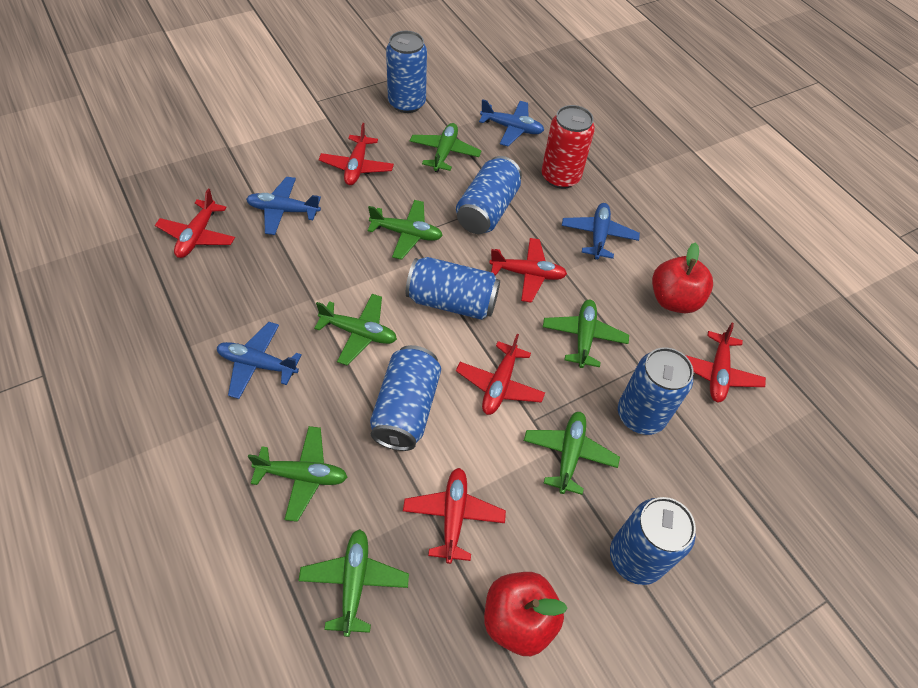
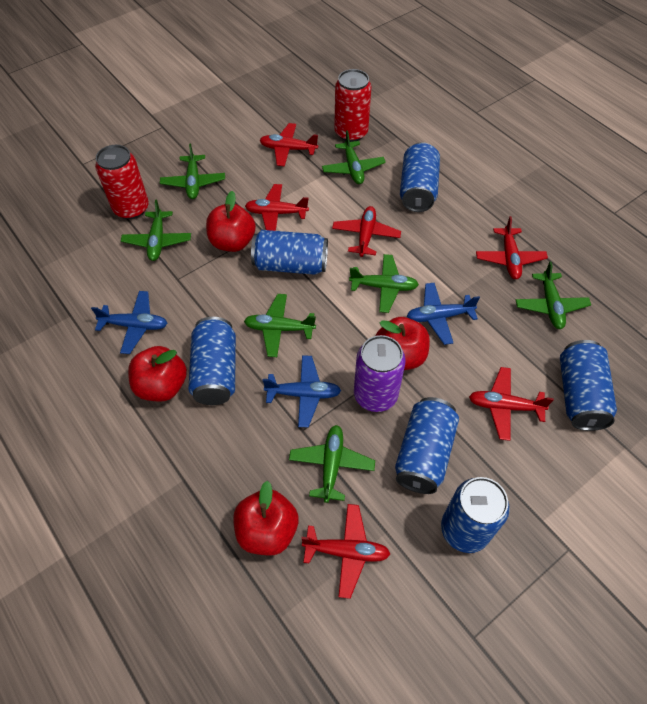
blue plane: [217,322,302,399] [246,177,321,235] [479,99,544,146] [562,203,640,260] = 4 -> [91,291,168,354] [262,356,341,427] [407,283,480,345] = 3
purple can: none = 0 -> [354,335,406,412] = 1
red apple: [484,572,568,656] [652,242,713,313] = 2 -> [128,346,187,401] [206,191,256,252] [233,481,298,556] [376,317,430,370] = 4
red can: [542,105,595,189] = 1 -> [95,145,149,219] [334,69,371,142] = 2

